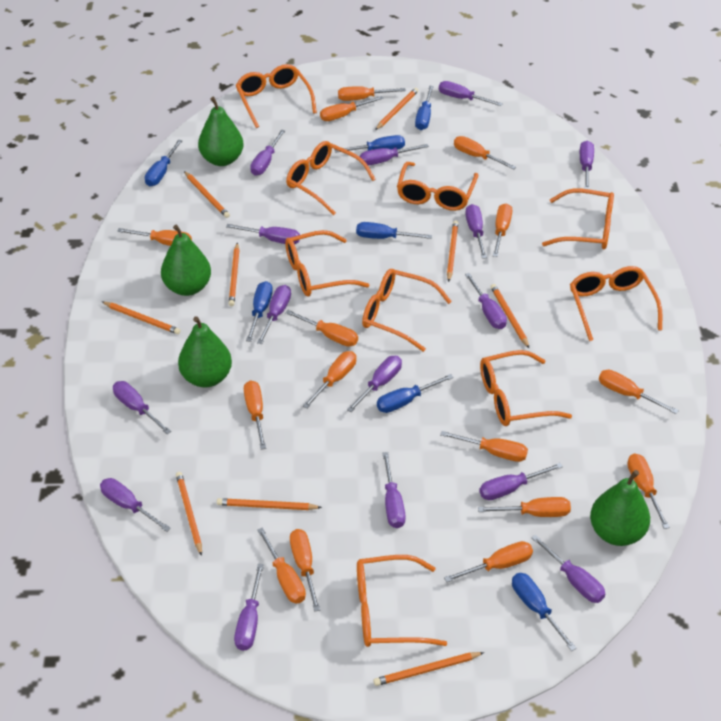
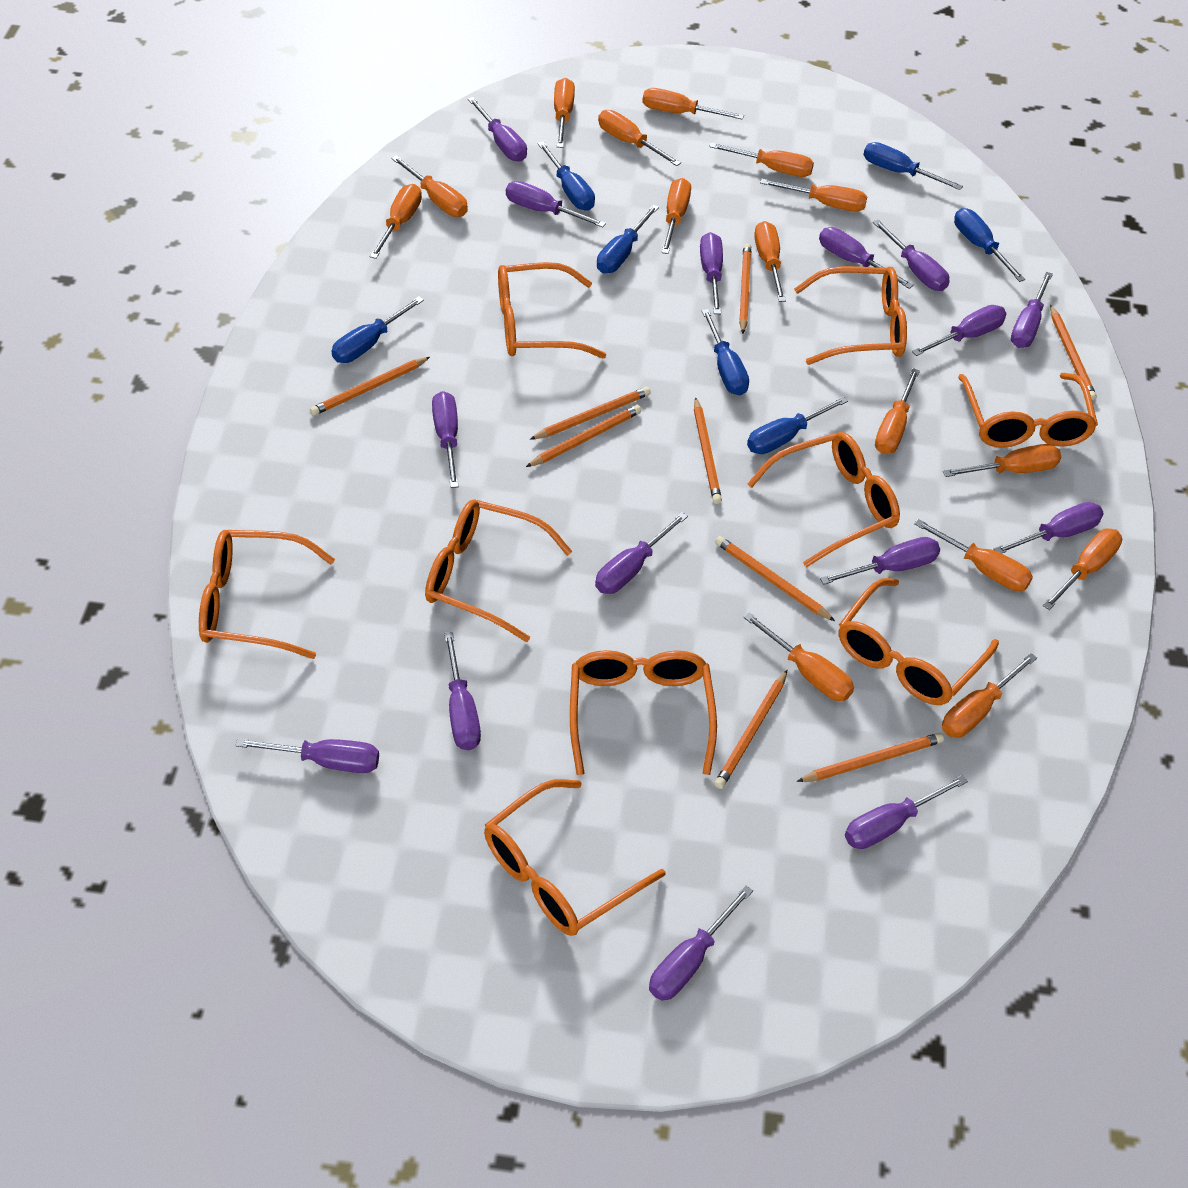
green pear: [161,225,211,296] [178,316,232,388] [198,97,244,166] [590,470,650,546] = 4 -> none = 0

